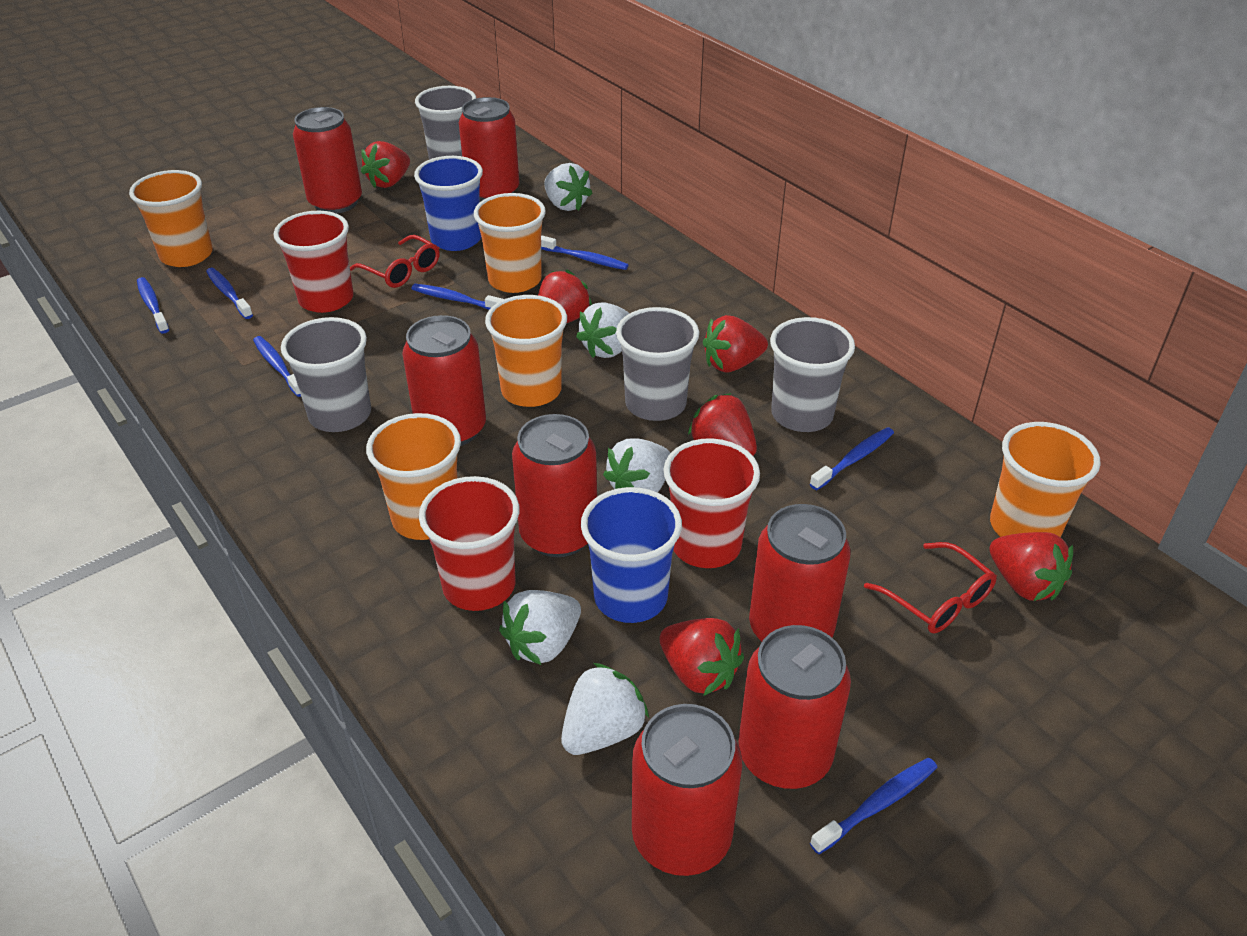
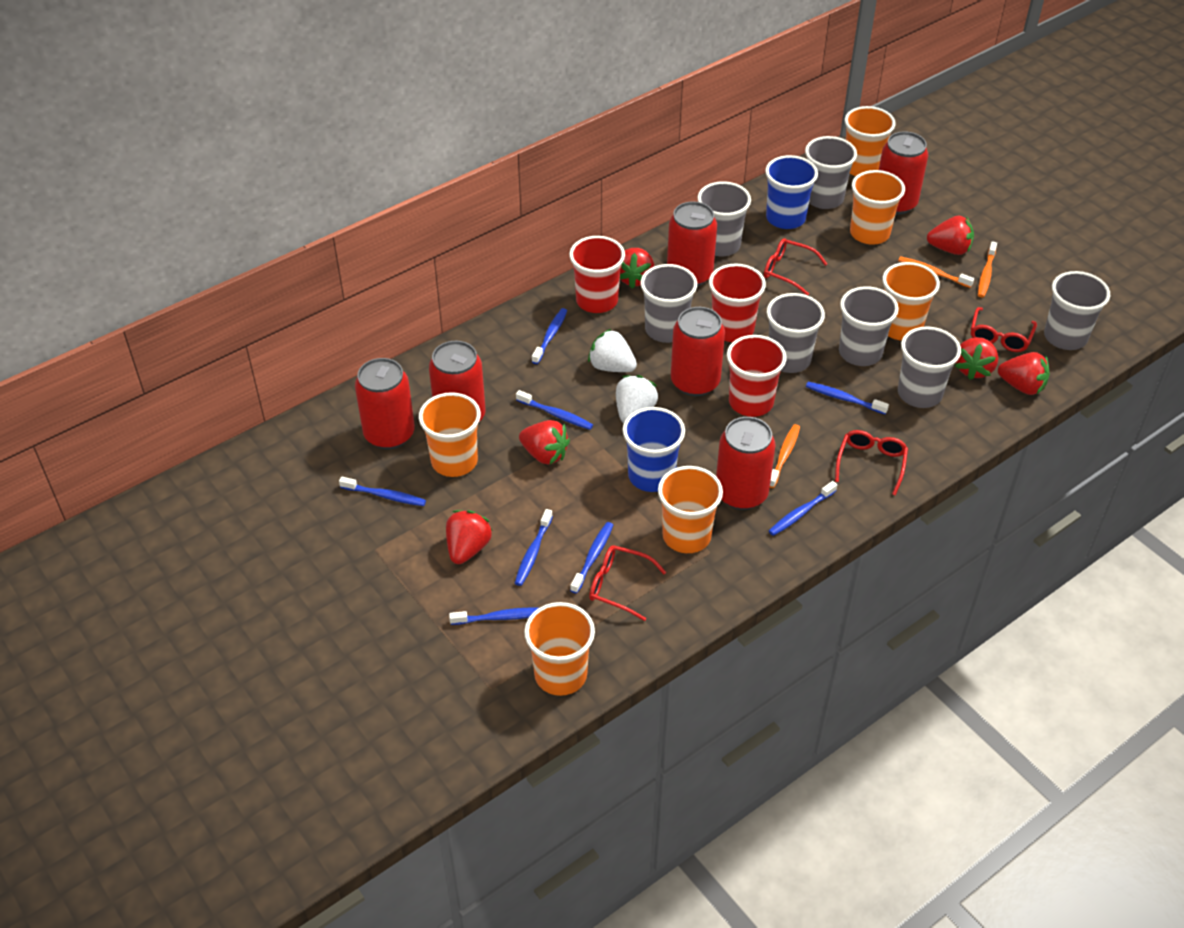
blue toothbrush: [137,277,169,333] [206,268,253,319] [253,336,301,397] [411,284,504,310] [541,235,628,270] [810,427,894,490] [810,758,938,854] = 7 -> [339,477,426,506] [449,607,538,625] [515,509,553,586] [516,390,593,430] [532,308,567,364] [570,522,613,593] [769,481,837,536] [806,382,889,414] = 8
grey cup: [281,317,371,432] [415,86,476,160] [616,307,699,421] [770,317,855,432] = 4 -> [640,264,697,343] [697,181,751,256] [767,293,825,373] [805,136,857,209] [839,286,899,366] [898,326,961,408] [1044,271,1110,350] = 7
orange cup: [129,170,213,267] [366,413,461,540] [474,193,546,293] [485,295,567,407] [990,422,1101,537] = 5 -> [419,392,481,477] [524,602,595,696] [658,466,723,553] [845,106,896,176] [850,170,905,245] [882,262,940,341] = 6
orange toothbrush: none = 0 -> [770,424,800,488] [898,256,974,288] [978,241,997,297] = 3
red can: [293,107,362,214] [403,315,486,446] [459,97,519,201] [512,414,597,557] [632,704,742,876] [739,625,851,789] [749,504,851,641] = 7 -> [355,358,415,449] [429,341,485,422] [667,201,717,286] [671,307,725,396] [716,417,776,510] [879,131,928,215] = 6
red glasses: [350,235,440,288] [864,542,997,633] = 2 -> [589,545,666,621] [764,238,827,295] [835,430,908,496] [971,307,1037,352] = 4
white strawberry: [499,590,581,665] [544,163,593,211] [561,663,649,755] [576,302,630,358] [603,439,670,492] = 5 -> [588,329,637,372] [616,375,658,423] = 2

